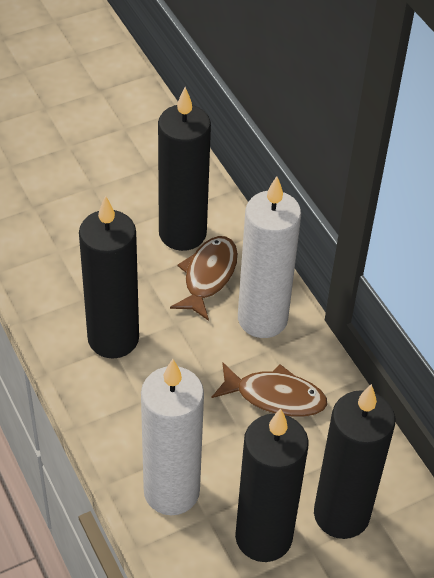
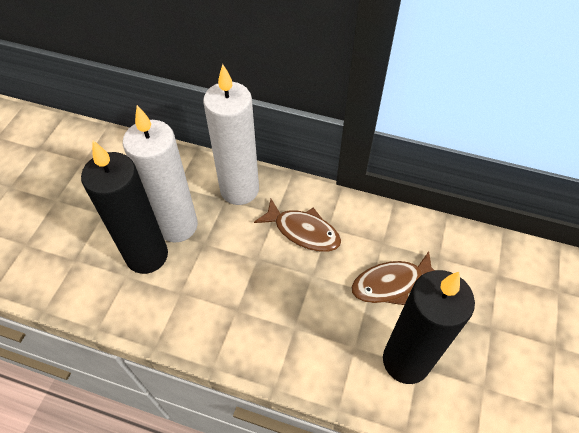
black candle: [79,195,139,359] [158,87,211,251] [235,408,309,562] [314,384,395,539] = 4 -> [81,140,168,274] [383,270,475,384] = 2

